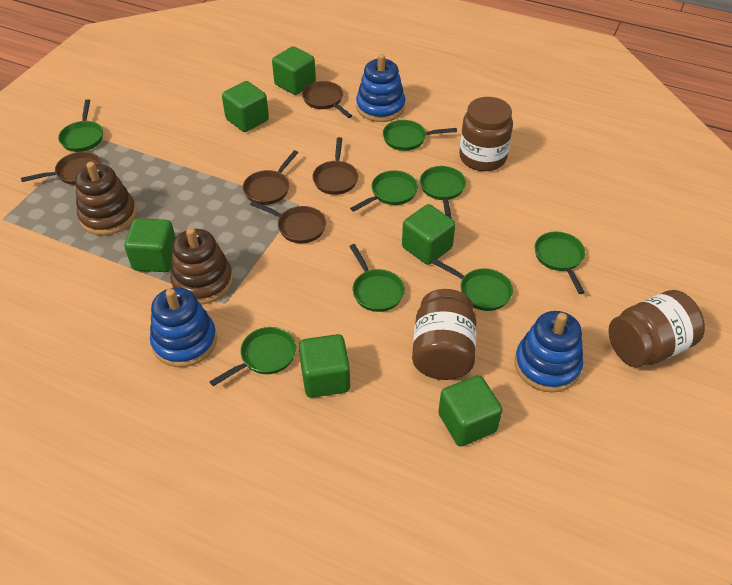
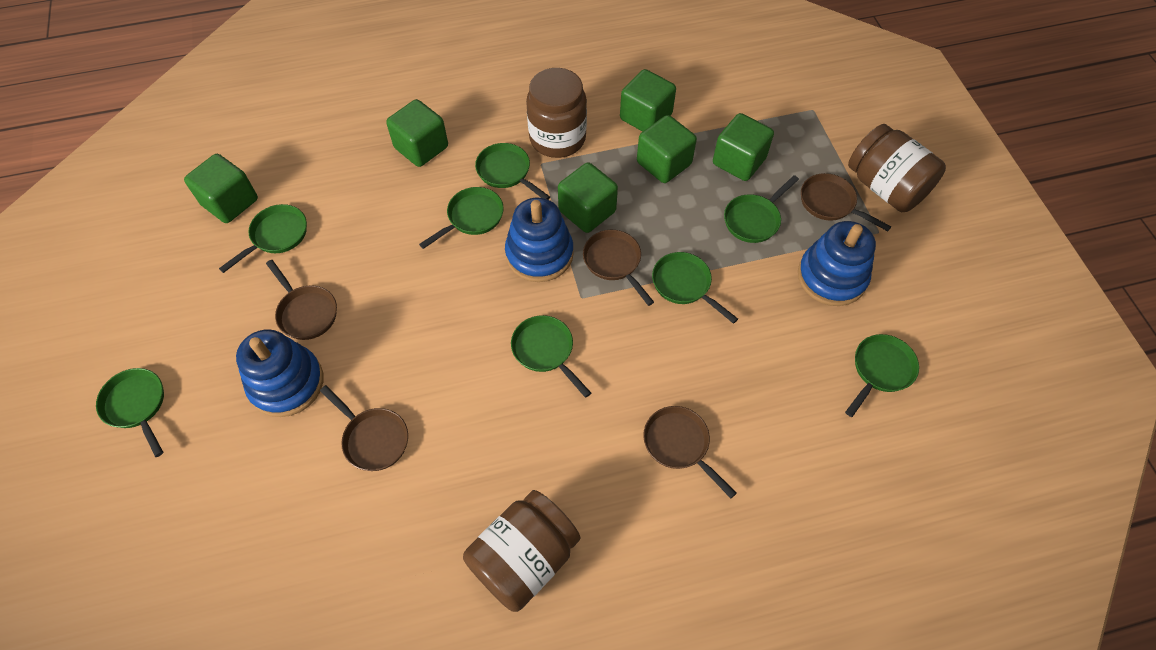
brown stacking toy: [75,162,136,236] [170,228,233,305] = 2 -> none = 0

